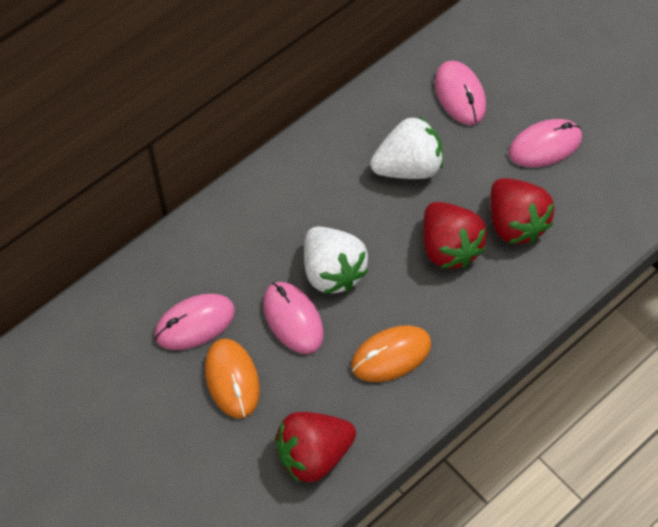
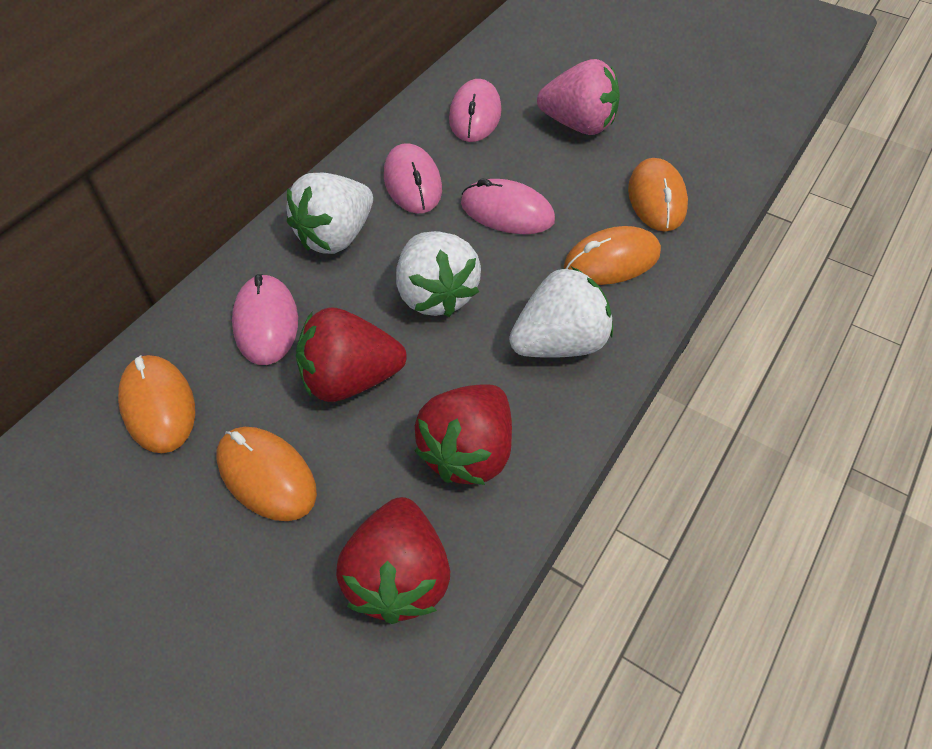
orange mouse: [205,338,260,418] [351,325,431,382] = 2 -> [118,355,195,453] [217,427,317,521] [564,226,661,285] [628,158,688,232] = 4
pink strawberry: none = 0 -> [537,59,620,135] = 1
white strawberry: [304,227,369,294] [370,116,443,179] = 2 -> [286,173,373,254] [396,231,481,317] [509,267,613,358] = 3

